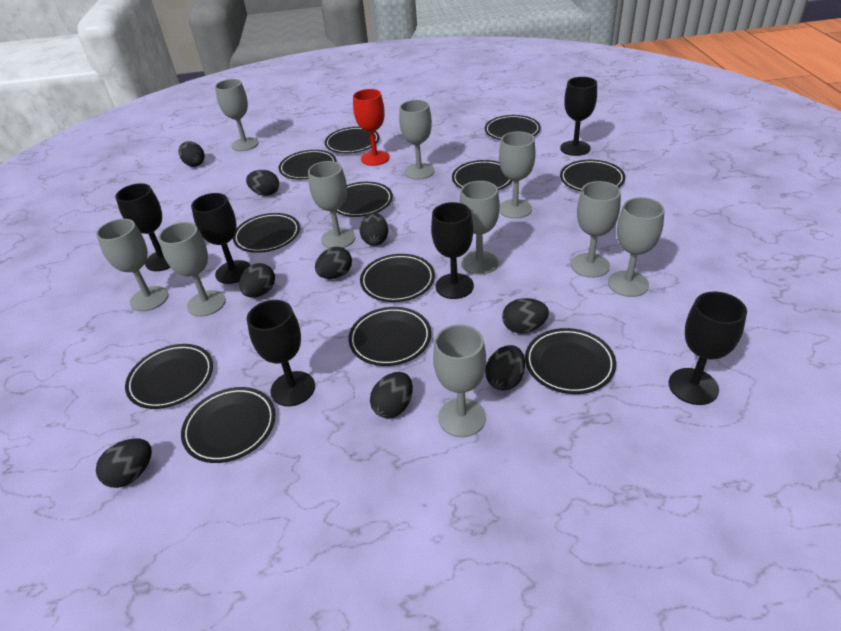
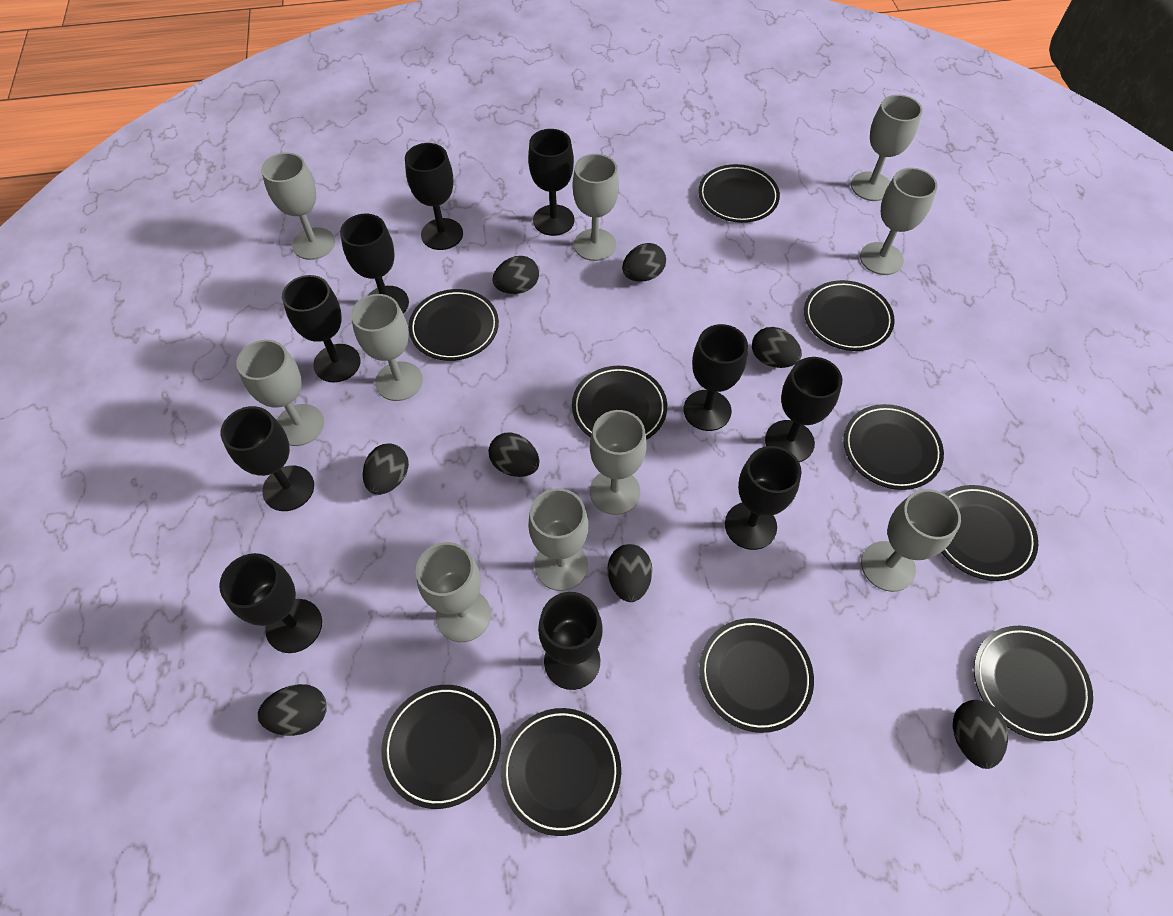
black egg: [96,438,152,488] [179,141,205,167] [239,263,275,298] [246,170,279,196] [315,247,352,279] [359,212,388,246] [370,372,413,418] [485,345,525,391] [502,298,549,333] = 9 -> [258,684,327,736] [363,443,409,495] [489,432,539,477] [492,256,539,294] [608,544,652,602] [622,243,666,282] [752,327,802,368] [953,700,1008,769] = 8
black goblet: [115,183,171,271] [191,193,251,284] [247,300,315,406] [431,202,474,299] [560,77,597,156] [669,292,747,405] = 6 -> [219,553,322,653] [221,406,314,511] [282,275,361,382] [340,214,409,314] [405,143,463,250] [528,129,574,236] [538,592,603,690] [683,324,748,431] [725,446,802,550] [765,357,842,462] = 10
black plate: [125,344,213,409] [181,387,276,463] [233,213,300,253] [279,150,336,179] [325,127,379,153] [336,182,393,217] [348,307,431,366] [360,254,435,302] [452,160,513,190] [485,115,541,140] [525,328,616,394] [560,160,625,191] = 12 -> [381,685,501,809] [408,289,499,361] [501,708,621,836] [572,366,667,440] [698,164,780,223] [699,618,814,733] [804,280,895,351] [843,404,944,490] [942,485,1038,581] [974,626,1093,741] = 10
red goblet: [353,89,390,166] = 1 -> none = 0

